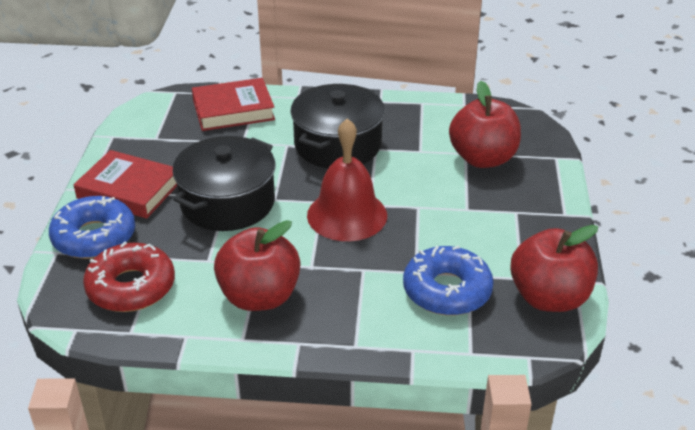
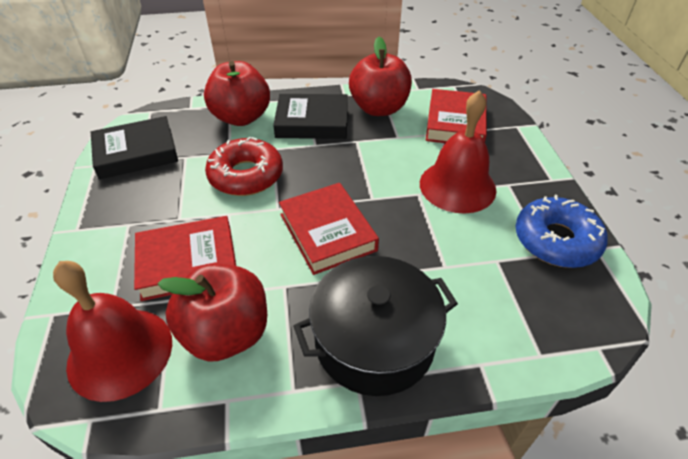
black book: none = 0 -> [91,116,178,179] [273,94,348,139] = 2
black pot: [172,136,276,231] [290,84,385,168] = 2 -> [293,256,458,396] = 1
blue donut: [49,196,135,259] [403,246,494,315] = 2 -> [515,195,608,268] = 1
red bell: [307,118,387,241] = 1 -> [53,261,172,402] [420,90,496,214] = 2
red book: [74,150,177,219] [192,78,275,131] = 2 -> [134,216,236,301] [279,183,379,275] [426,89,487,143] = 3

